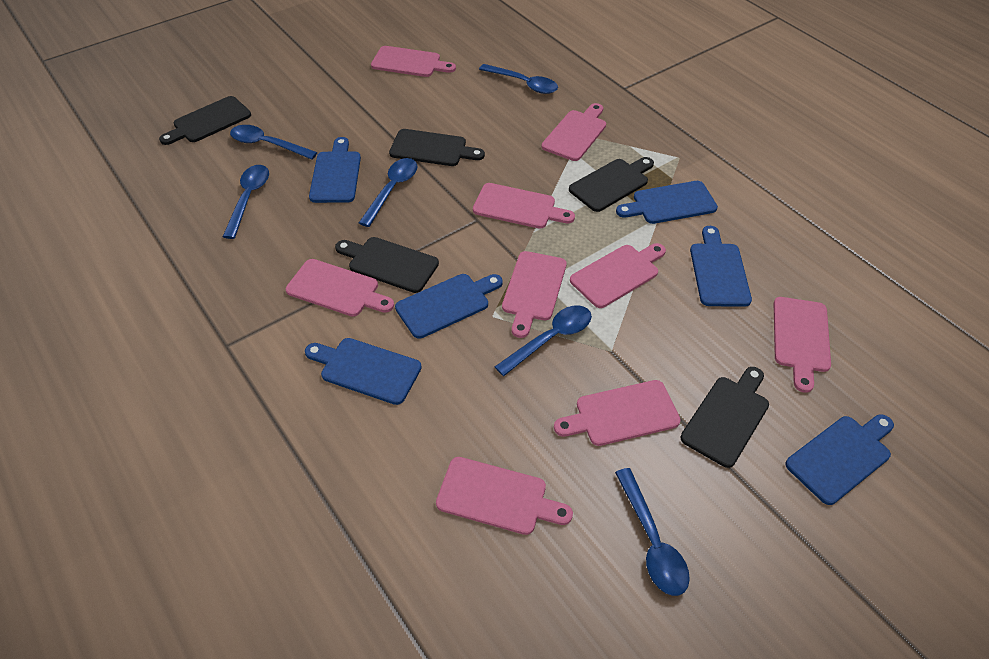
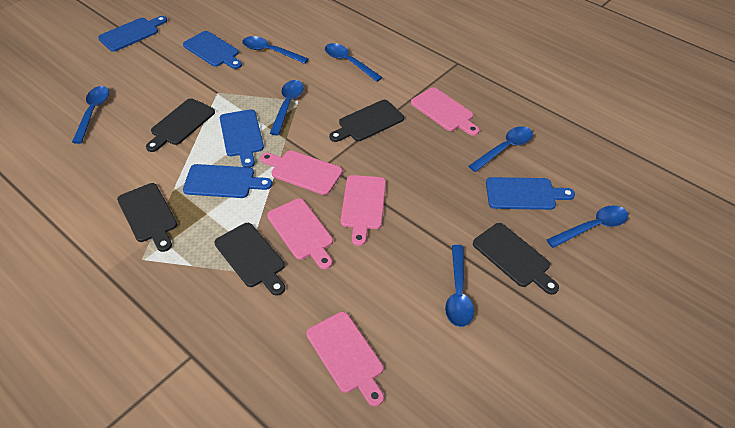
blue cutting board: [305,338,422,405] [309,137,361,203] [395,274,503,339] [616,181,718,224] [690,226,752,307] [785,414,894,505] = 6 -> [98,16,167,52] [183,31,242,69] [183,164,272,198] [220,109,264,168] [486,177,575,210] = 5
blue spoon: [223,165,269,239] [230,125,318,159] [359,158,418,227] [479,64,558,94] [495,305,592,376] [615,468,690,596] = 6 -> [72,86,109,144] [242,36,309,64] [270,80,303,136] [325,43,383,82] [445,245,474,327] [469,126,533,172] [546,205,628,248] = 7
pink cutting board: [286,259,394,316] [371,46,456,77] [436,457,573,535] [473,183,575,229] [502,251,567,338] [541,103,606,161] [554,380,680,446] [570,243,666,308] [774,297,831,393] = 9 -> [260,151,343,195] [267,198,333,269] [306,312,384,406] [341,175,386,246] [411,87,480,136] = 5

